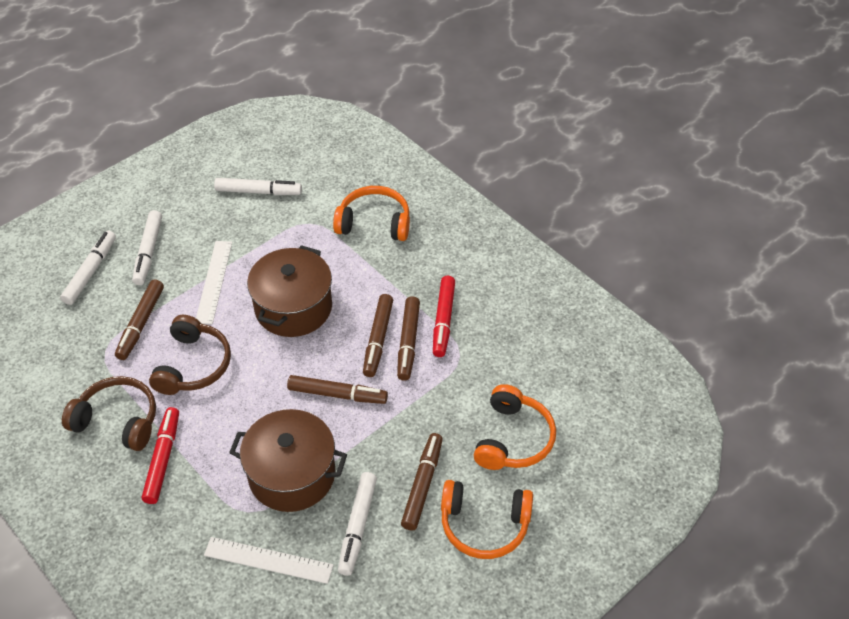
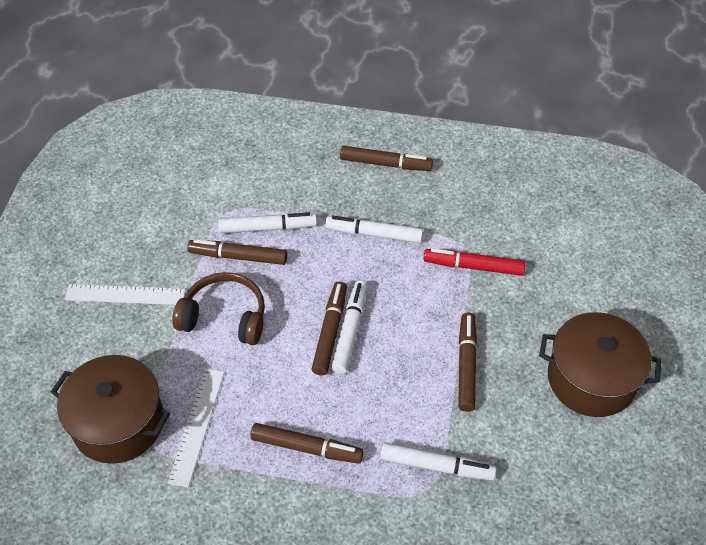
brown headphones: [62,376,156,451] [149,315,231,395] = 2 -> [172,272,265,345] = 1
orange headphones: [333,186,410,241] [441,480,533,559] [474,384,556,470] = 3 -> none = 0
red marker: [142,407,179,504] [433,276,455,357] = 2 -> [423,248,525,276] = 1

